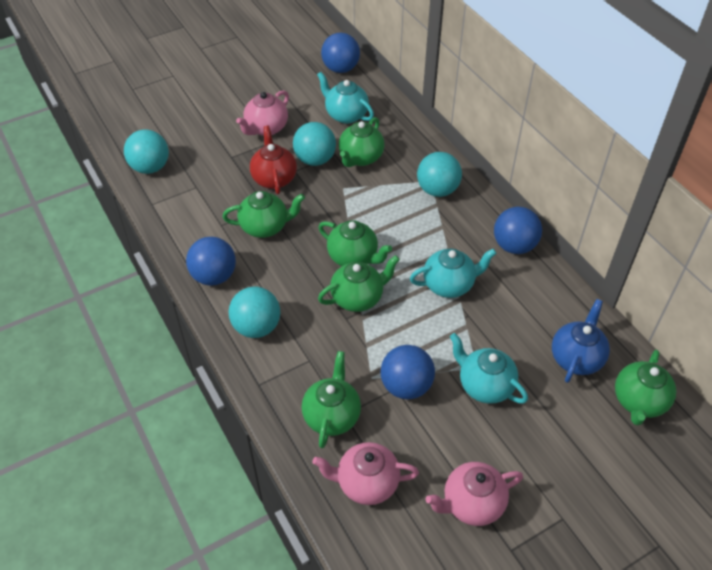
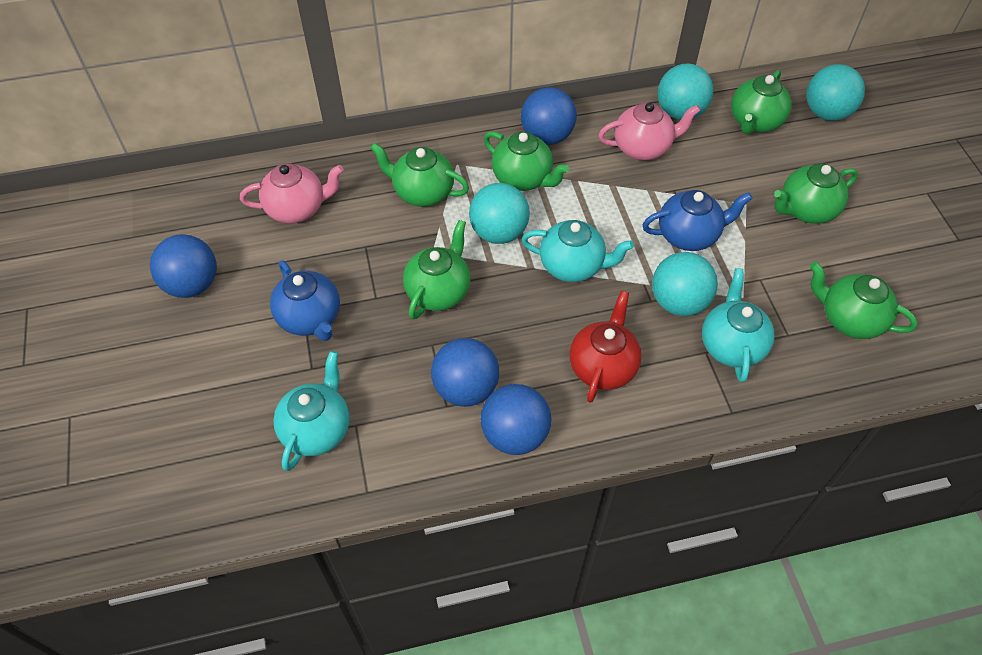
blue teapot: [552,299,610,383] = 1 -> [270,260,340,341] [643,190,752,251] = 2
pink teapot: [236,90,289,136] [312,442,419,505] [426,462,523,526] = 3 -> [240,163,344,224] [599,102,700,160] = 2

